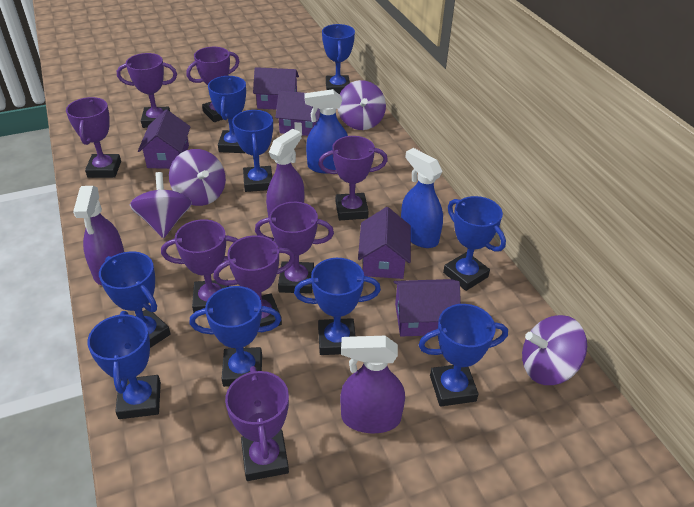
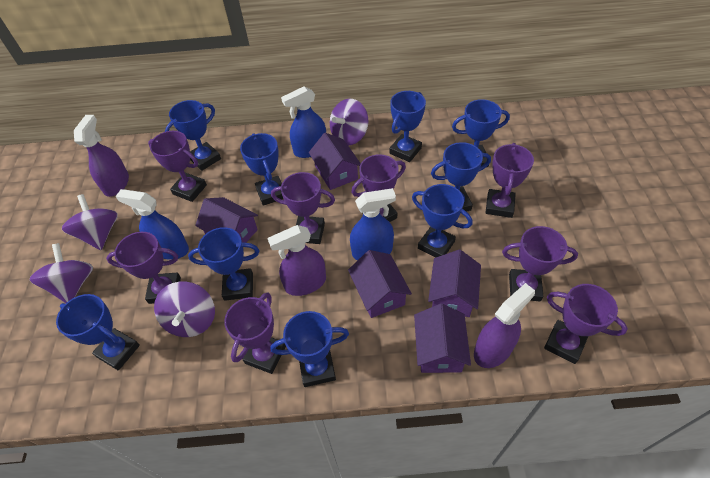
blue spray bottle: [304,89,348,174] [401,148,443,248] = 2 -> [115,189,189,260] [281,86,326,158] [350,188,396,260] = 3

